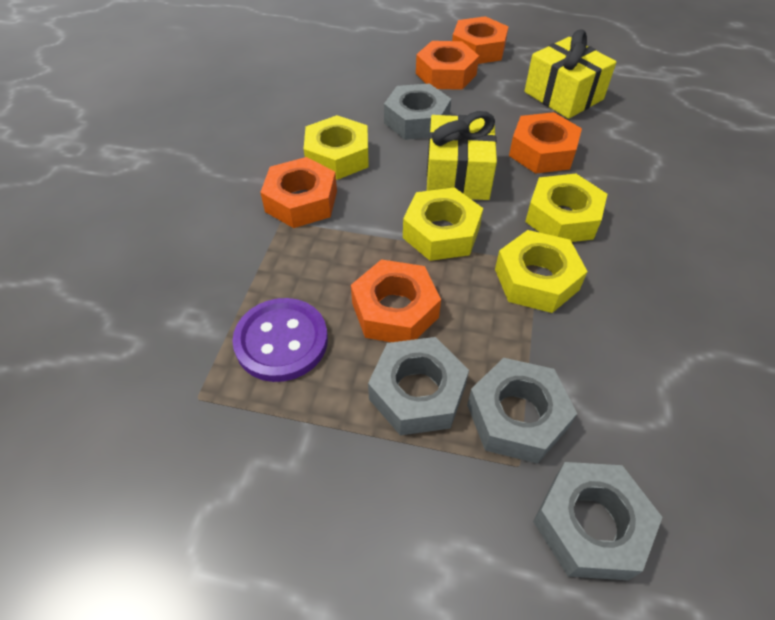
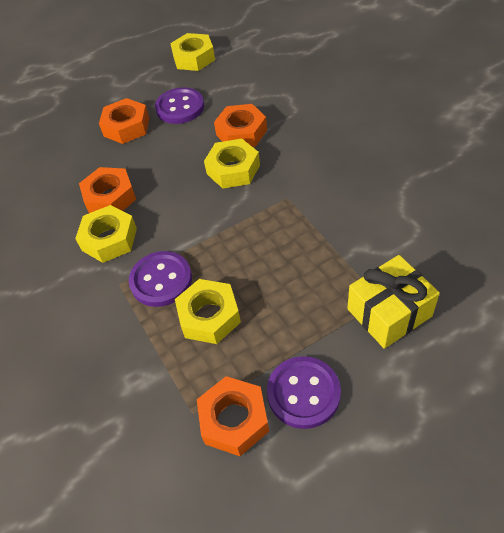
grey nut: [368,337,469,436] [384,83,451,140] [467,358,577,464] [533,462,663,580] = 4 -> none = 0
orange nut: [260,157,337,228] [351,259,441,342] [416,41,479,90] [452,16,509,64] [509,112,582,173] = 5 -> [79,167,136,213] [99,98,149,144] [197,376,269,456] [214,104,267,147] = 4
purple button: [232,298,328,382] = 1 -> [129,251,192,307] [155,87,204,124] [267,356,341,429] = 3
yellow gift: [427,111,497,200] [524,30,616,119] = 2 -> [347,255,440,349] = 1

